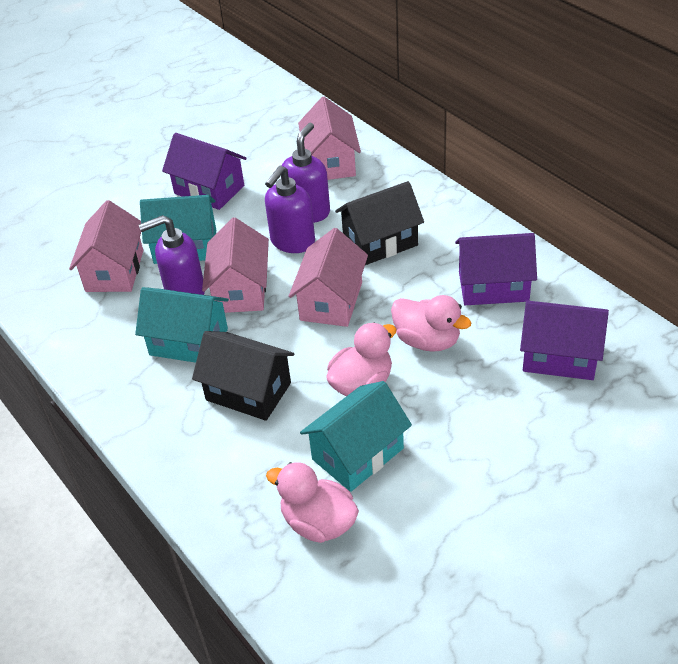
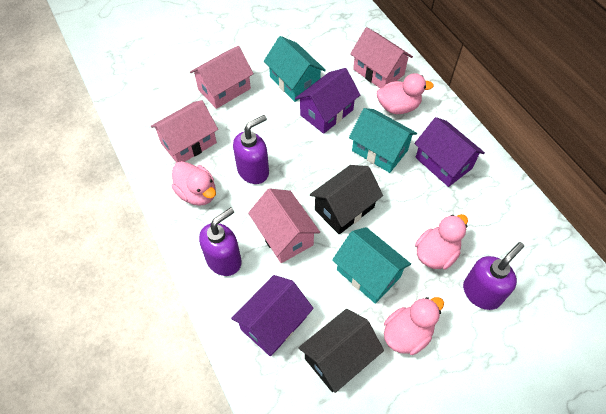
pink duck: [266,462,359,543] [327,322,396,396] [391,295,472,352] = 3 -> [172,161,216,206] [377,73,434,114] [384,297,444,355] [415,214,468,270] = 4

